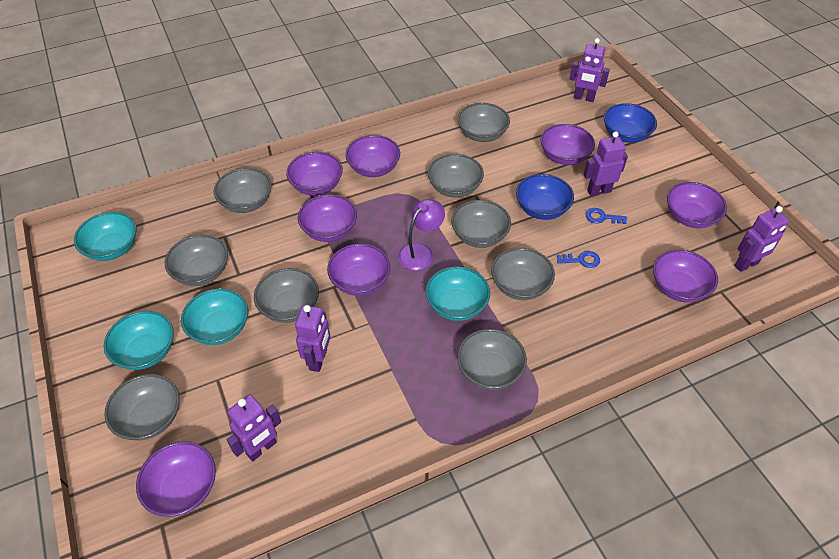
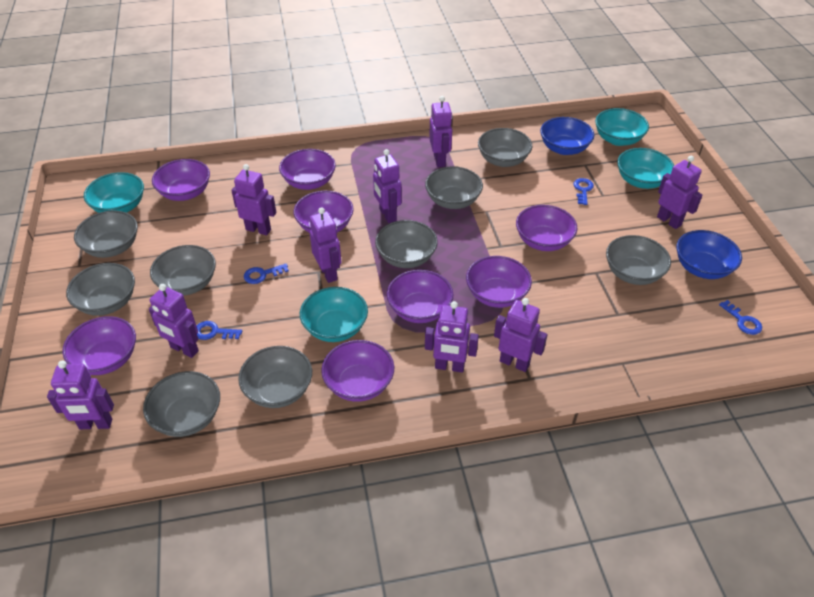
blue key: [557,251,600,268] [585,208,627,224] = 2 -> [197,321,242,340] [244,264,289,284] [574,178,594,205] [719,300,762,335] = 4
purple lamp: [398,199,445,271] = 1 -> none = 0
purple robot: [227,395,281,461] [295,305,331,372] [570,38,610,102] [583,132,628,196] [734,206,789,272] = 5 -> [47,360,114,429] [149,284,199,358] [231,164,276,235] [309,207,341,283] [373,149,402,223] [425,301,479,373] [429,96,452,167] [494,298,548,372] [657,156,703,229] = 9

